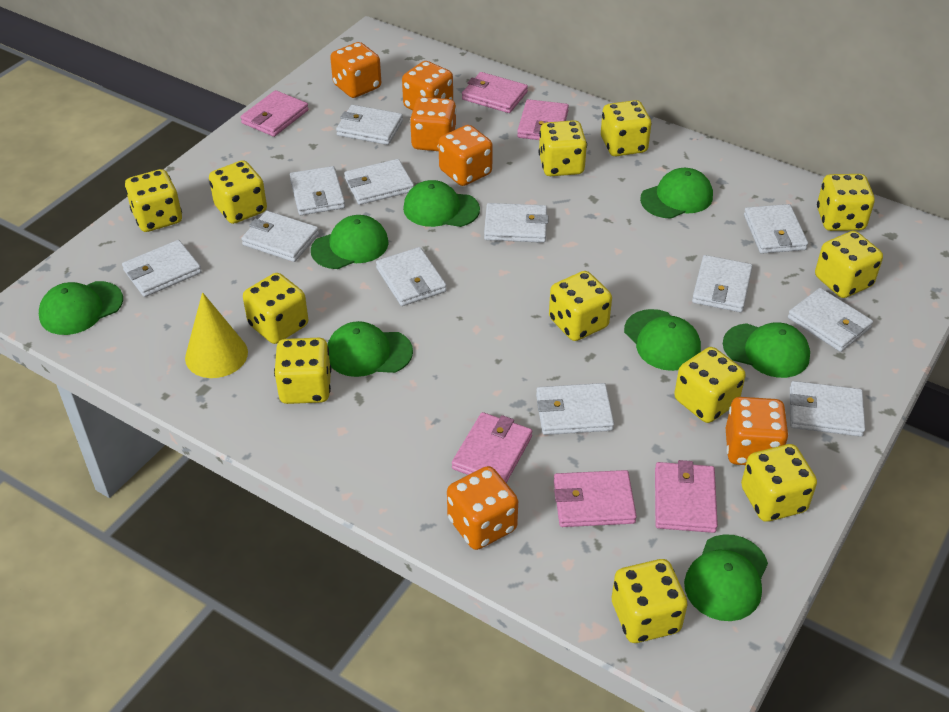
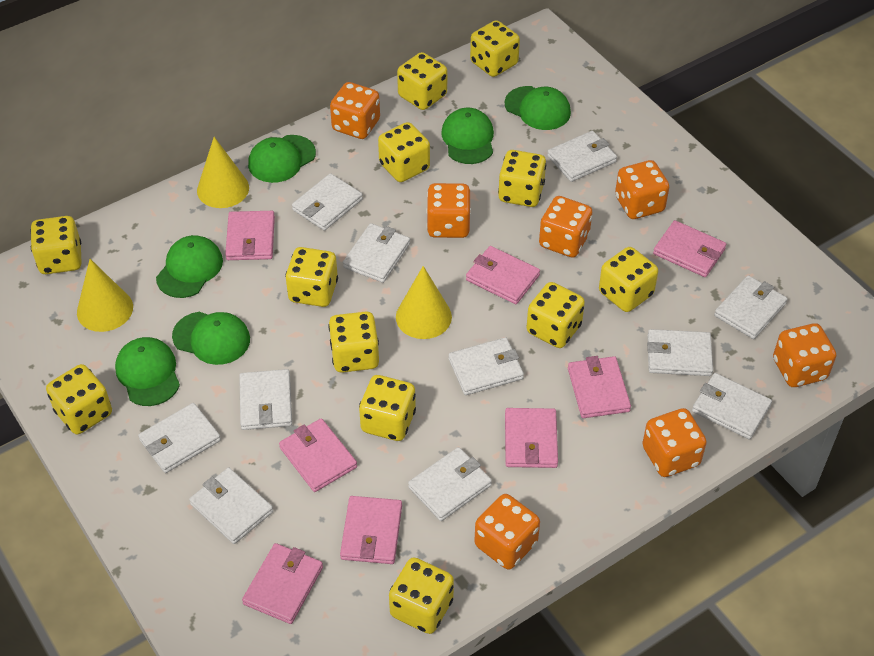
green cap: [39,281,123,335] [311,215,389,269] [327,321,413,377] [403,180,480,227] [624,309,701,371] [640,168,713,219] [684,534,768,621] [723,322,810,378] = 8 -> [115,337,180,406] [156,235,223,298] [172,312,250,365] [248,135,316,183] [441,108,494,164] [504,86,571,130] = 6
orange dice: [330,42,381,98] [402,61,453,110] [410,97,457,151] [438,125,493,186] [447,466,518,550] [726,397,789,465] = 6 -> [330,82,380,139] [426,183,471,238] [474,494,540,569] [539,196,593,258] [615,160,669,219] [642,408,707,477] [773,323,836,387] = 7
pink wallet: [240,90,308,137] [452,412,532,483] [462,72,528,113] [517,99,569,140] [554,470,637,527] [655,460,718,533] = 6 -> [225,211,275,260] [242,543,323,624] [279,418,357,492] [340,496,402,564] [466,246,540,304] [505,408,558,468] [568,356,631,418] [653,220,726,277] = 8
white wallet: [122,240,202,297] [241,211,319,262] [290,166,345,215] [336,105,403,145] [344,159,414,205] [376,247,447,306] [484,203,549,243] [536,383,614,435] [692,255,753,312] [744,204,808,254] [788,288,873,352] [790,381,866,437] = 12 -> [138,403,221,473] [189,468,273,544] [239,369,292,430] [292,173,363,231] [343,223,410,283] [408,447,492,521] [449,337,524,395] [547,131,617,182] [647,329,713,376] [692,373,772,439] [714,275,788,339] = 11
yellow cone: [185,292,248,378] = 1 -> [77,259,133,332] [197,137,249,208] [396,266,452,339] = 3

